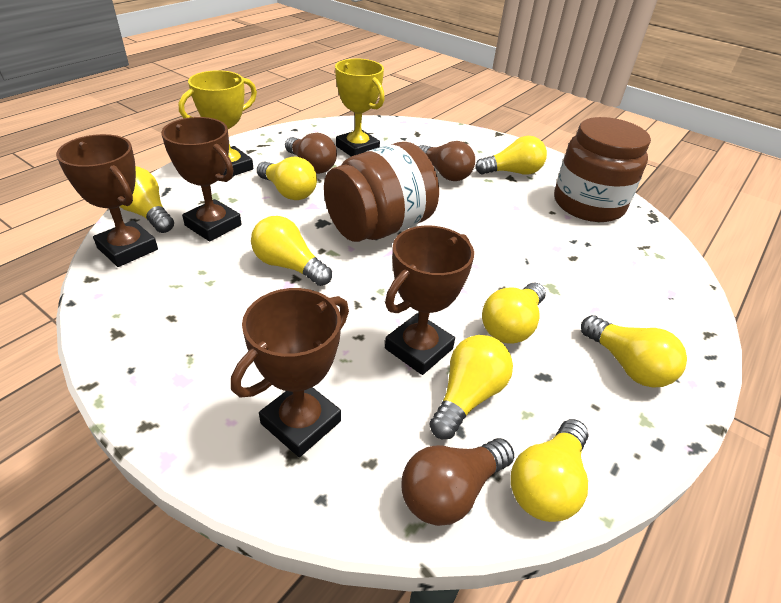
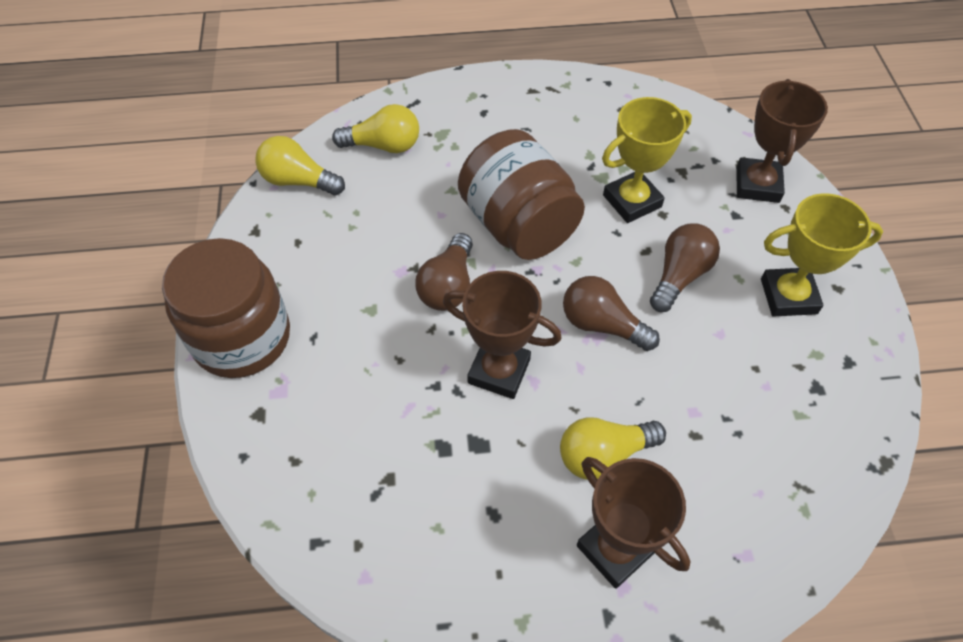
brown trophy: [56,134,158,267] [161,117,242,241] [231,288,349,457] [385,225,474,375] = 4 -> [443,271,562,399] [577,457,691,589] [736,79,828,203] = 3
yellow light bulb: [119,166,174,233] [251,216,332,286] [257,157,317,200] [429,335,513,439] [475,136,547,175] [482,283,546,344] [511,419,589,522] [581,315,687,388] = 8 -> [255,136,345,195] [332,104,419,153] [560,417,666,480] = 3

